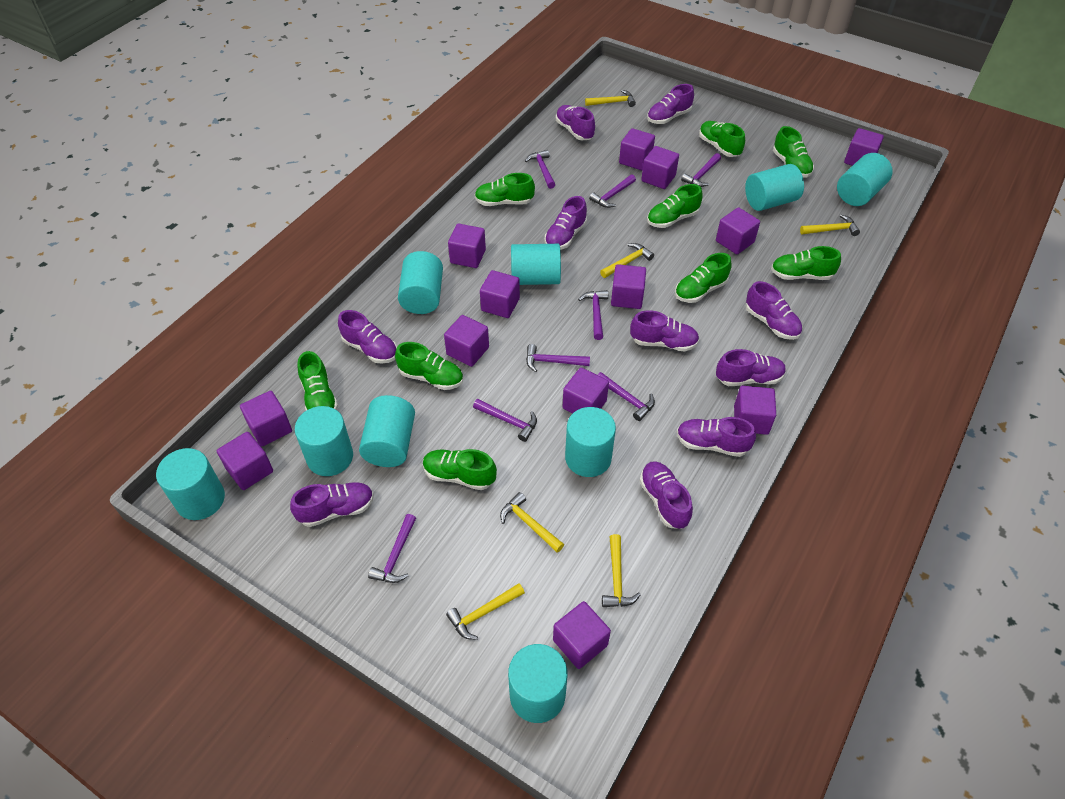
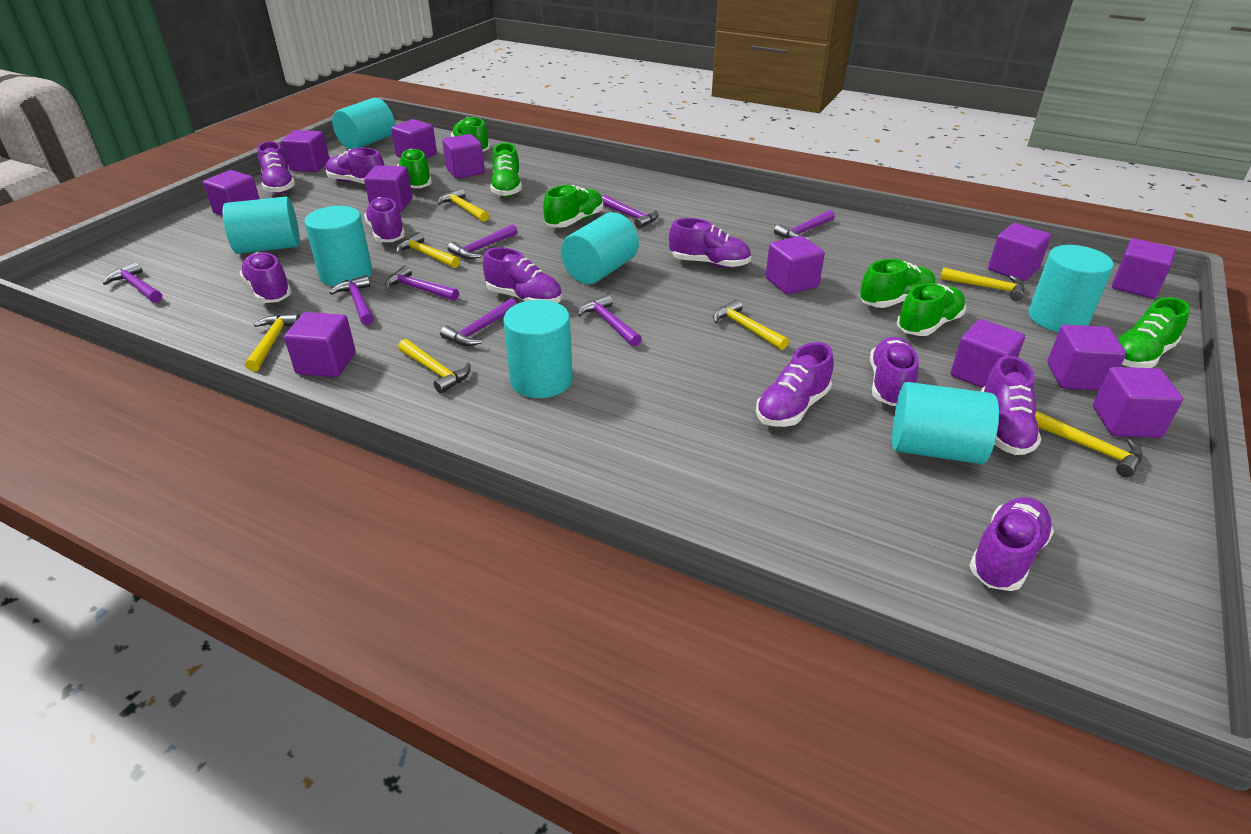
green shoe: [297,351,338,411] [395,342,463,390] [423,449,497,490] [475,173,535,206] [647,184,702,228] [675,253,732,303] [699,121,745,157] [771,246,841,280] [773,126,814,177] = 9 -> [397,148,432,188] [451,117,490,152] [490,143,522,197] [543,185,603,228] [860,259,936,308] [897,283,966,336] [1118,297,1190,368] = 7
purple cube: [217,432,273,490] [240,391,292,447] [444,315,489,367] [448,224,486,268] [480,270,520,318] [553,601,611,669] [563,368,609,414] [611,264,646,309] [619,128,655,170] [641,146,679,189] [716,207,760,254] [734,386,776,435] [844,128,884,166] = 13 -> [203,170,260,216] [281,130,330,172] [284,312,356,377] [364,165,413,211] [391,119,437,158] [442,134,485,179] [766,236,825,295] [951,319,1025,388] [988,223,1051,281] [1047,325,1126,391] [1093,367,1183,438] [1112,238,1176,298] = 12
turquoise cylinder: [156,448,225,520] [295,406,353,476] [359,395,415,467] [398,251,443,314] [508,644,568,723] [511,244,561,285] [565,407,616,477] [745,164,804,211] [837,153,893,206] = 9 -> [222,197,300,254] [304,206,373,286] [332,98,395,149] [503,300,573,398] [561,212,639,284] [892,382,999,464] [1028,245,1114,332] = 7
yellow hammer: [446,583,525,640] [500,492,564,553] [585,90,636,107] [600,243,654,278] [602,534,641,607] [800,215,860,236] = 6 -> [245,314,300,371] [396,232,460,268] [398,339,470,394] [437,188,489,222] [713,299,789,350] [940,267,1025,301] [1035,411,1143,478] = 7

